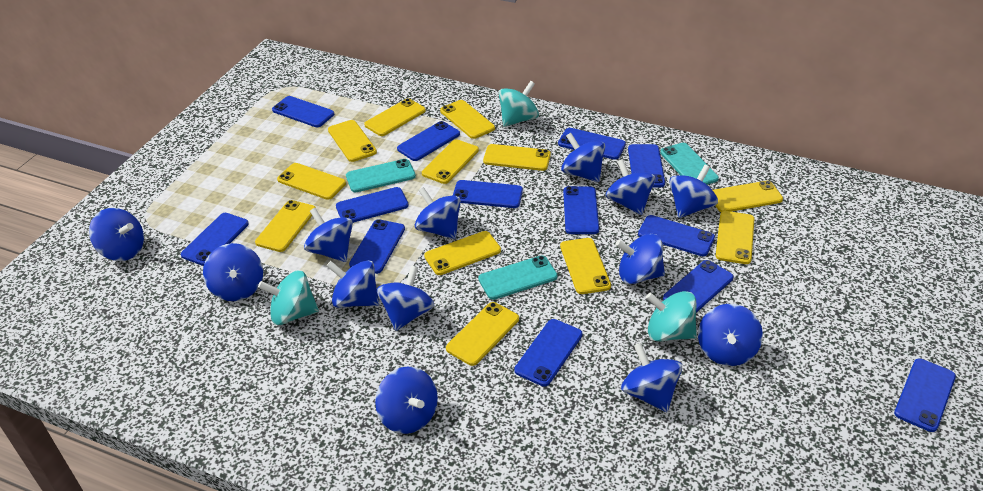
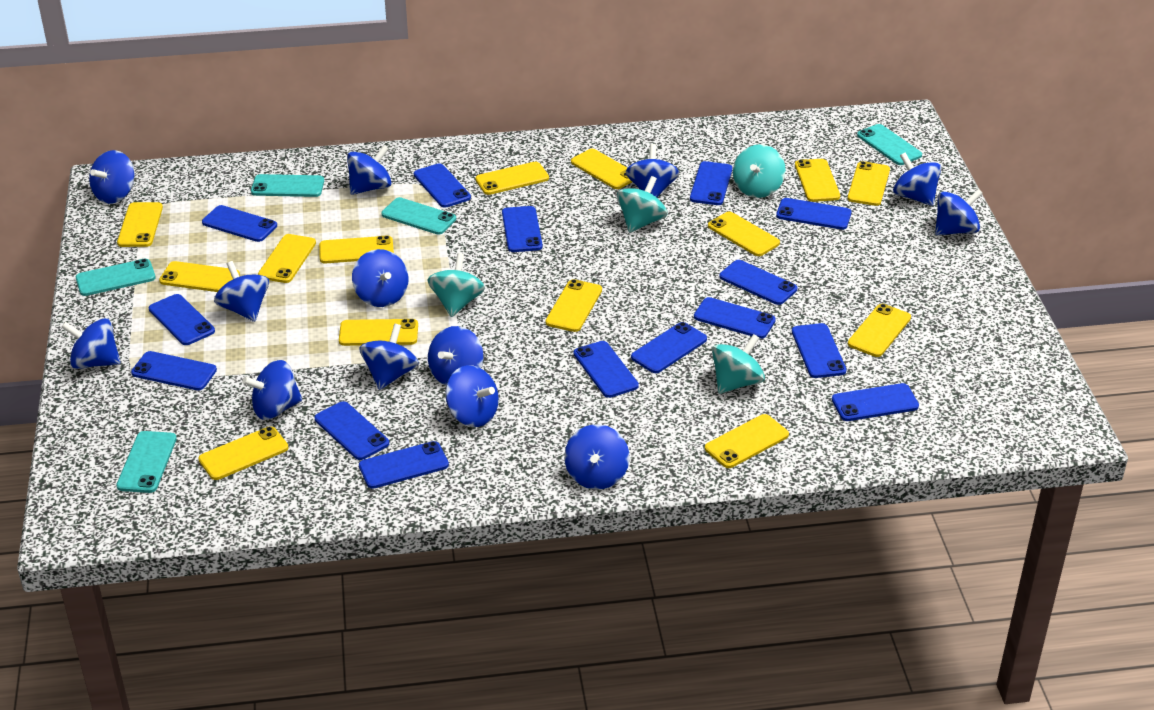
blue phone: [181,213,249,266] [272,96,334,127] [336,187,409,223] [349,219,405,274] [397,121,460,161] [453,180,523,208] [514,319,583,387] [558,128,626,160] [563,186,599,234] [628,144,665,187] [638,215,715,256] [663,260,733,313] [894,358,956,432] = 13 -> [131,351,217,390] [149,294,215,345] [202,205,277,242] [315,401,389,460] [359,441,449,489] [414,163,471,208] [502,206,543,252] [574,341,639,398] [631,322,707,373] [690,161,732,205] [694,297,776,339] [719,260,797,305] [776,198,851,230] [792,323,846,378] [832,383,919,421] = 15
turquoise phone: [346,159,416,193] [478,256,558,300] [660,143,719,185] = 3 -> [76,259,156,296] [116,431,177,493] [251,174,324,197] [381,197,456,235] [857,124,922,165] = 5
turquoise spinning top: [258,270,319,325] [499,81,539,127] [646,291,697,342] = 3 -> [427,253,485,317] [617,176,667,233] [712,334,765,394] [733,144,786,198] = 4
yellow phone: [255,200,316,252] [277,163,346,200] [328,120,377,162] [364,98,426,136] [422,140,479,184] [424,231,501,275] [440,100,495,139] [446,302,519,366] [483,144,551,171] [560,238,611,294] [713,180,783,212] [716,211,754,264] = 12 -> [117,202,163,247] [159,261,240,292] [198,426,289,480] [258,234,316,283] [319,235,394,263] [339,319,418,346] [475,162,549,195] [545,279,602,332] [571,149,632,189] [705,414,789,468] [708,211,780,256] [795,159,840,202] [847,161,890,206] [848,304,911,357] = 14

